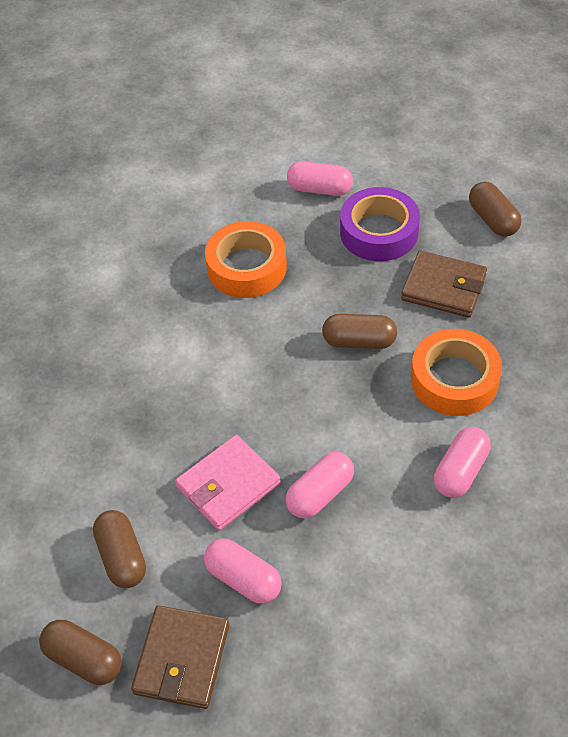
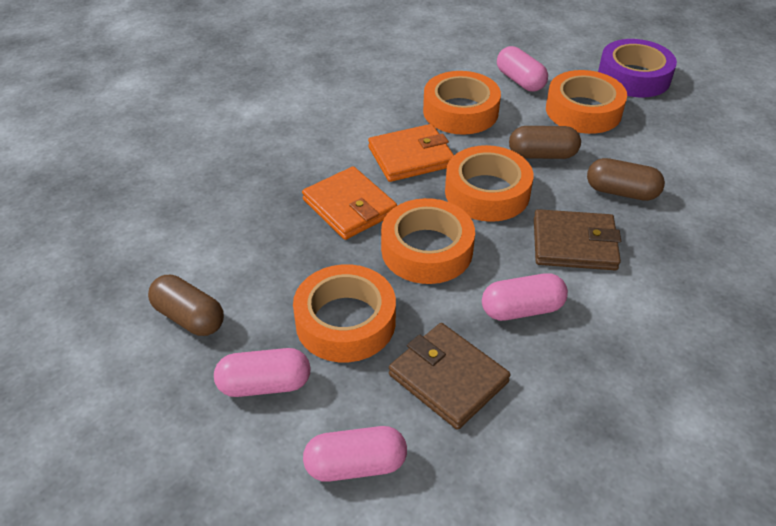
brown capsule: [39,620,122,685] [93,510,146,588] [322,314,397,349] [469,182,521,237] = 4 -> [148,275,224,336] [509,126,581,159] [587,158,665,201] = 3
orange tape: [205,221,287,298] [411,329,502,416] = 2 -> [293,264,396,362] [381,198,475,284] [423,71,501,135] [445,145,533,222] [546,70,627,134] = 5
orange wallet: none = 0 -> [302,166,397,240] [368,124,454,182] = 2
pink wallet: [175,435,281,531] = 1 -> none = 0

